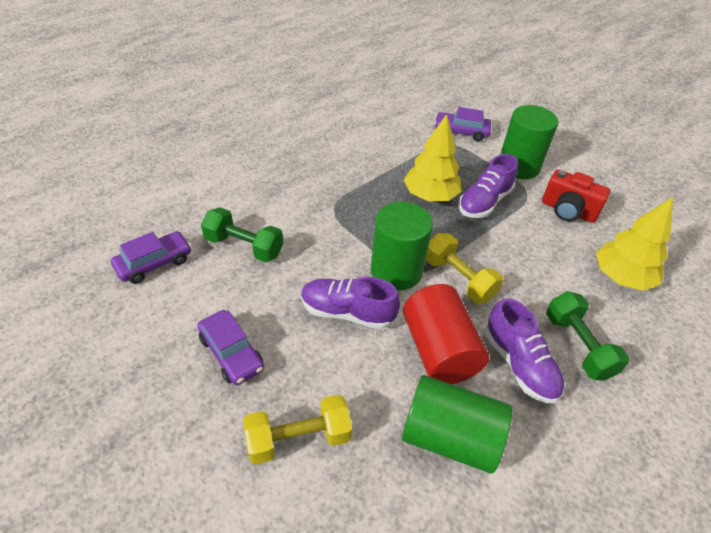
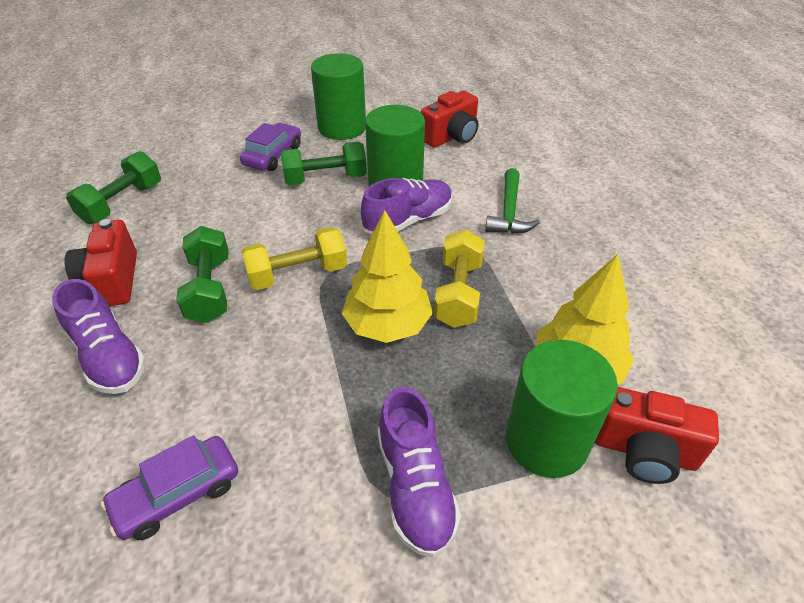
green dumbbell: [201,207,283,262] [546,291,630,381] = 2 -> [66,151,161,224] [176,226,229,323] [281,142,367,185] = 3
green hammer: none = 0 -> [485,168,540,234] = 1
purple car: [111,231,191,284] [197,310,264,385] [434,107,491,141] = 3 -> [101,435,238,540] [240,123,301,171] = 2
red camera: [542,169,611,223] = 1 -> [65,219,137,306] [421,91,478,148] [595,387,719,484] = 3
red cylinder: [403,284,489,384] = 1 -> none = 0

